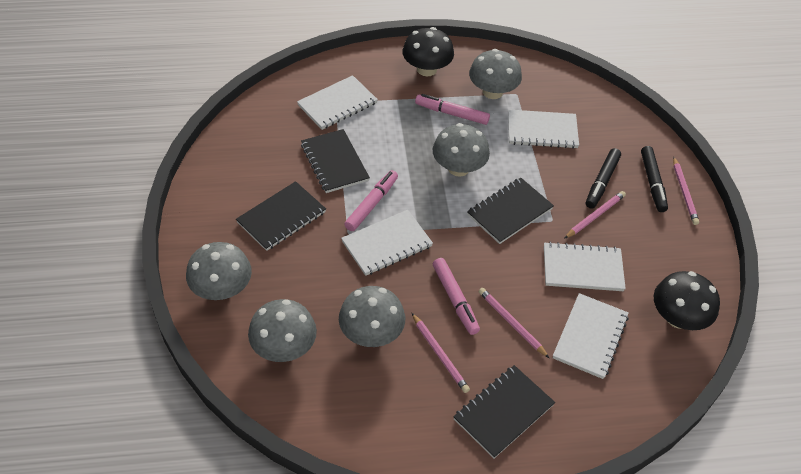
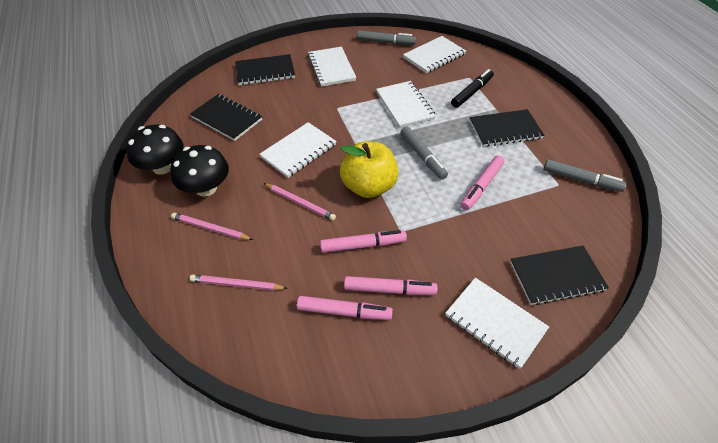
black marker: [586,148,621,209] [641,146,668,212] = 2 -> [451,69,494,108] = 1
grey marker: none = 0 -> [357,31,416,45] [400,126,448,180] [544,159,626,192] = 3
grey mushroom: [186,242,252,300] [248,299,317,362] [339,286,405,347] [433,123,490,177] [469,49,522,99] = 5 -> none = 0
pink marker: [344,170,398,231] [415,94,490,125] [433,258,480,335] = 3 -> [297,296,393,320] [320,230,407,253] [344,276,437,295] [460,156,505,210] = 4
pink pencil: [412,313,470,393] [478,288,549,358] [564,191,626,239] [673,156,699,225] = 4 -> [171,213,253,240] [190,274,288,291] [264,183,336,221] = 3
yellow apple: none = 0 -> [340,141,399,198] = 1

